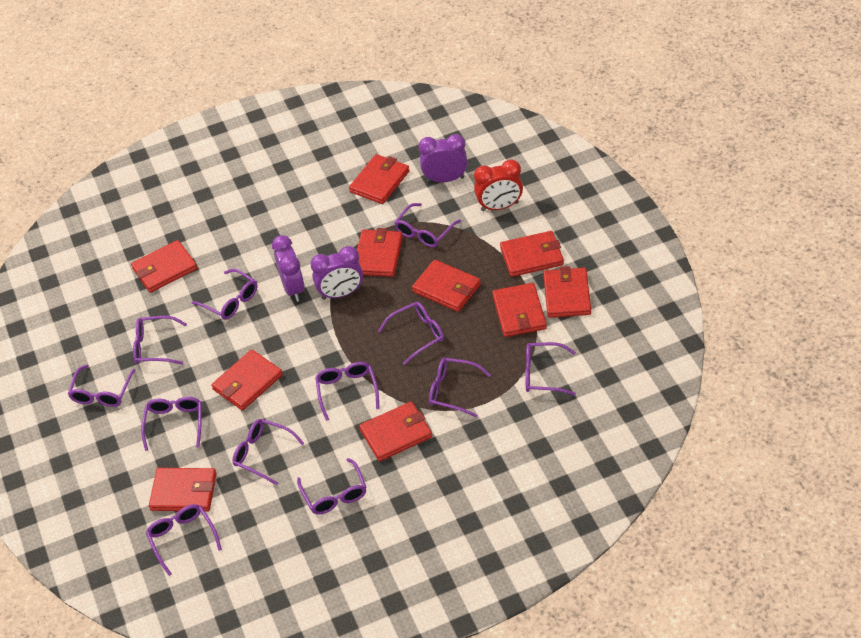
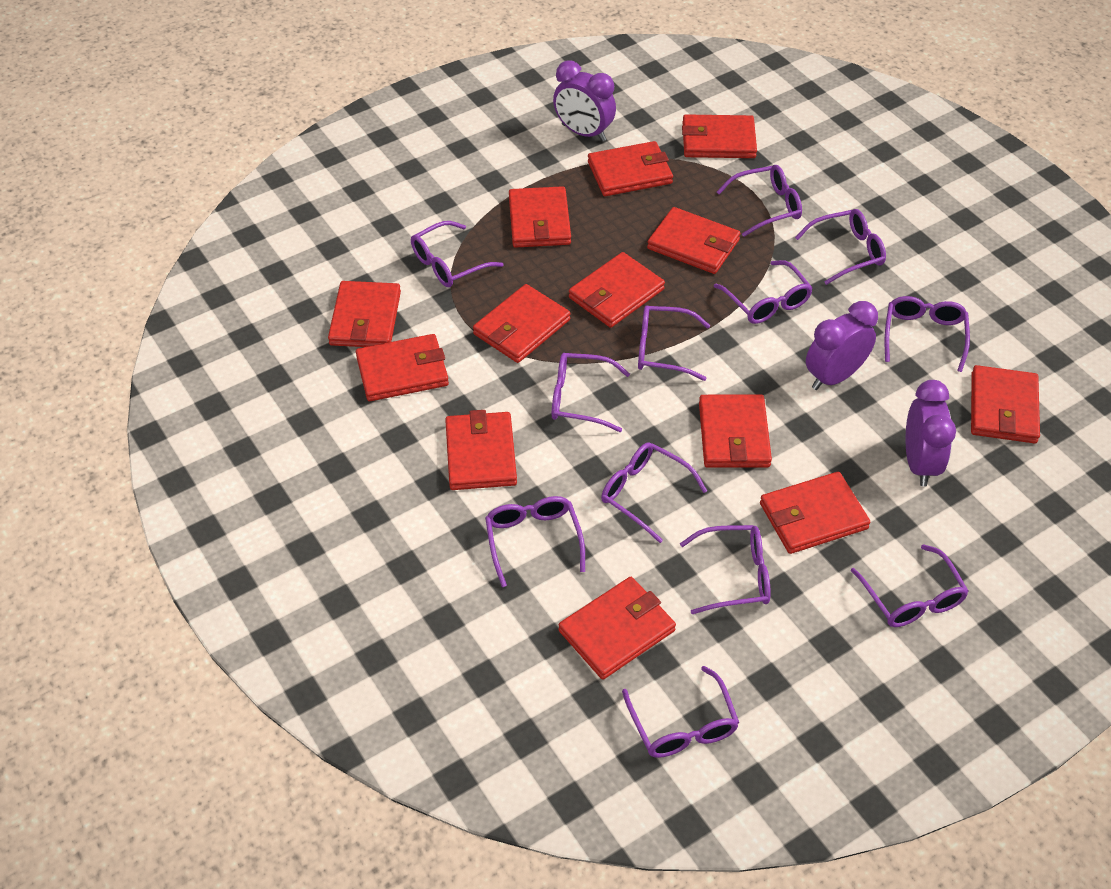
red clock: [474,159,523,211] = 1 -> none = 0
red wallet: [131,240,197,293] [149,468,217,512] [211,350,283,411] [349,154,410,204] [357,228,403,277] [359,401,432,461] [412,260,481,312] [492,283,547,337] [500,231,564,277] [543,266,591,318] = 10 -> [328,281,401,347] [356,334,449,401] [445,410,517,490] [473,284,571,363] [509,186,571,248] [559,577,676,680] [569,252,665,328] [588,141,673,196] [647,207,740,274] [682,114,757,158] [699,394,772,468] [760,472,870,554] [971,365,1040,443] = 13

